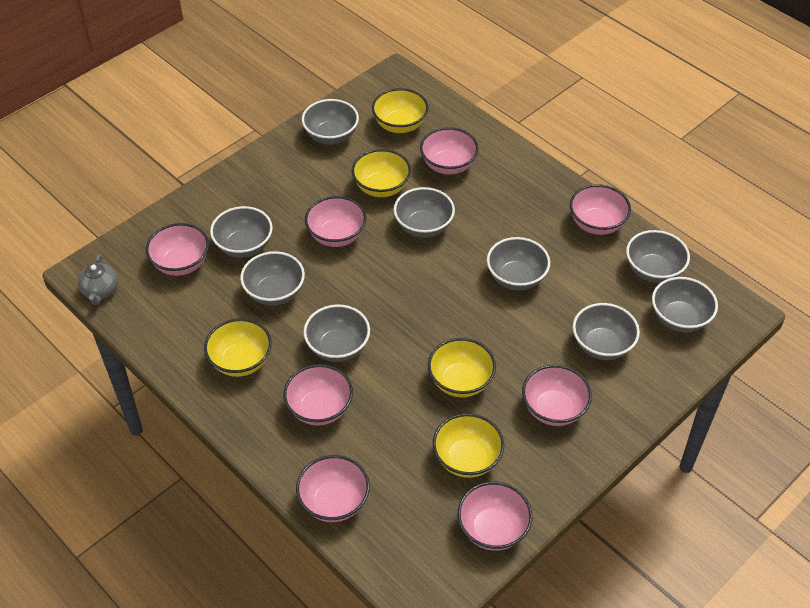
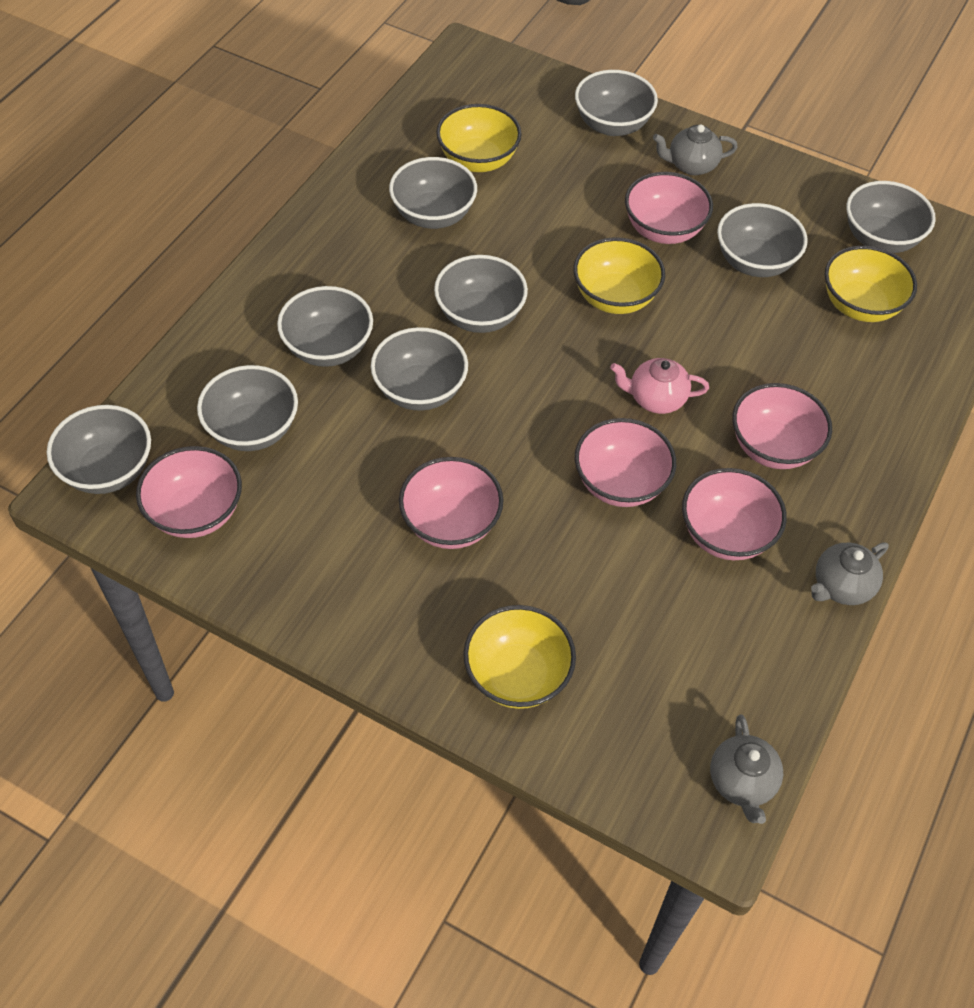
grey teapot: [78,254,118,305] = 1 -> [653,124,738,175] [710,715,783,824] [811,542,889,605] = 3
pink bowl: [146,223,209,276] [283,364,353,426] [296,455,370,522] [305,196,366,247] [420,127,479,175] [457,482,533,551] [522,365,592,426] [570,184,631,235] = 8 -> [136,446,242,538] [399,457,503,549] [575,418,676,507] [625,172,713,244] [682,468,787,560] [732,383,832,469] = 6
pink teapot: none = 0 -> [610,358,709,414] = 1
yellow bowl: [204,318,272,377] [352,149,411,197] [372,88,428,133] [428,338,496,397] [433,413,504,478] = 5 -> [436,104,522,172] [463,605,576,709] [573,237,665,314] [825,246,917,322] = 4

